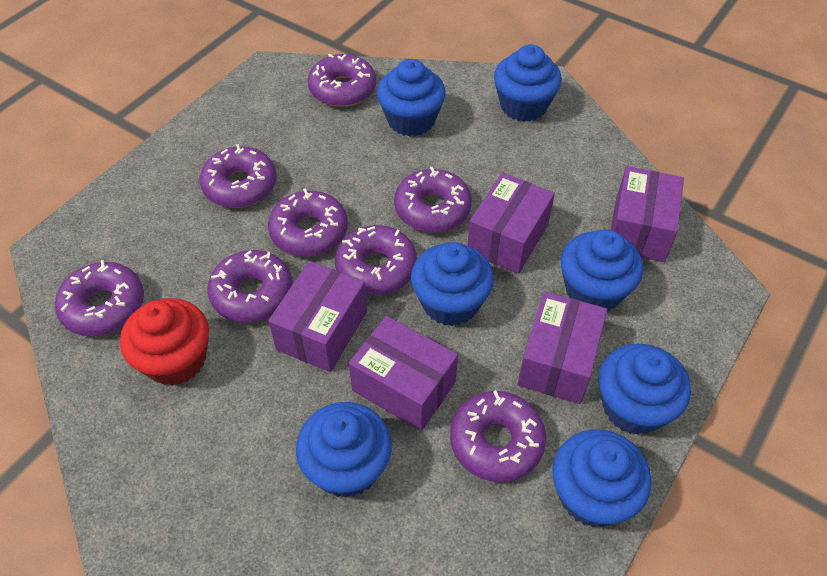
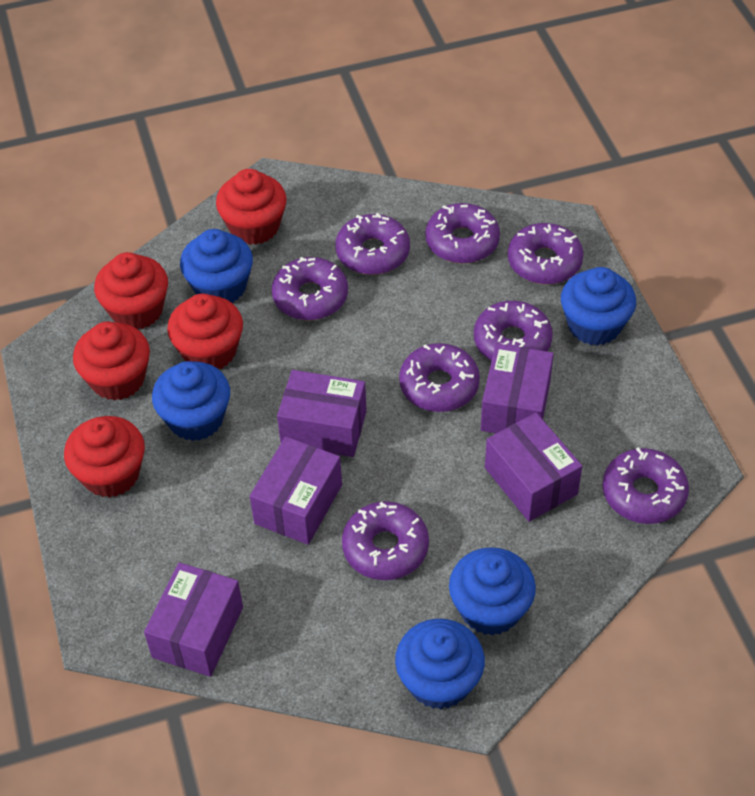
blue cupcake: [296,402,392,498] [377,59,446,136] [411,242,494,326] [494,44,562,122] [552,429,652,527] [561,230,643,311] [598,343,691,435] = 7 -> [152,361,230,441] [180,229,253,303] [395,619,485,709] [449,547,536,636] [561,267,636,346] = 5
red cupcake: [120,298,209,386] = 1 -> [64,416,145,498] [73,322,150,401] [94,252,168,329] [167,293,243,369] [216,169,287,245] = 5

